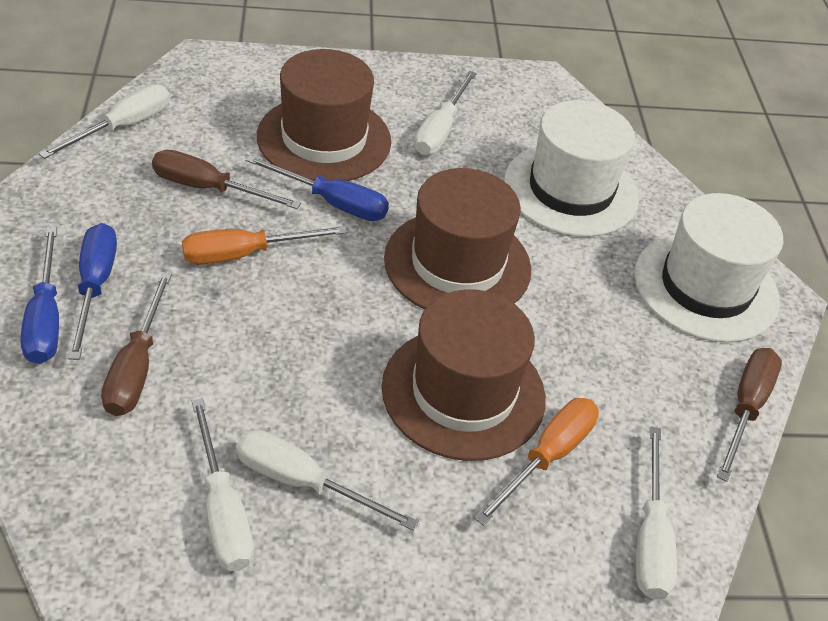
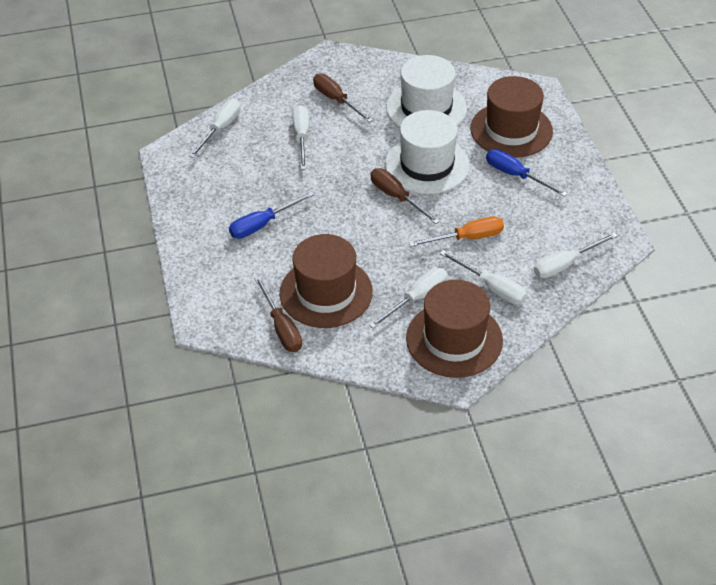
blue screwdriver: [21,227,59,364] [68,223,117,360] [245,155,389,221] = 3 -> [229,192,314,239] [486,149,568,197] = 2
orange screwdriver: [182,226,347,265] [474,398,599,526] = 2 -> [409,216,504,247] = 1

